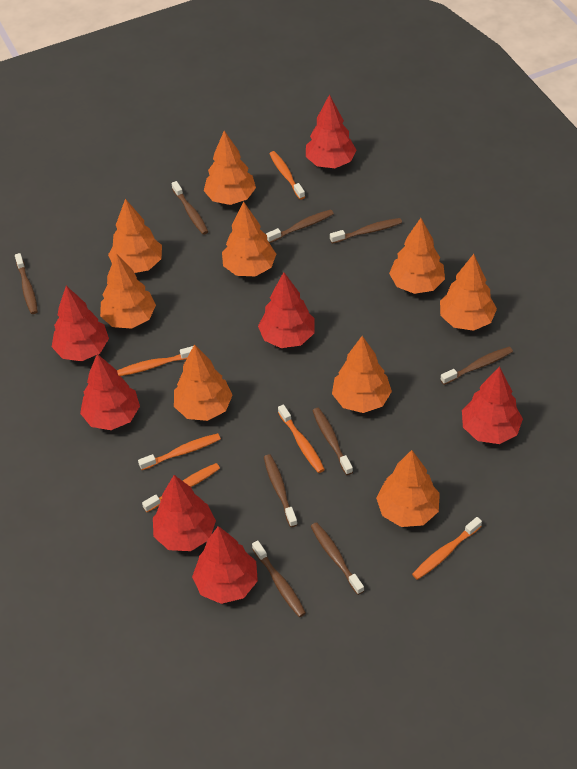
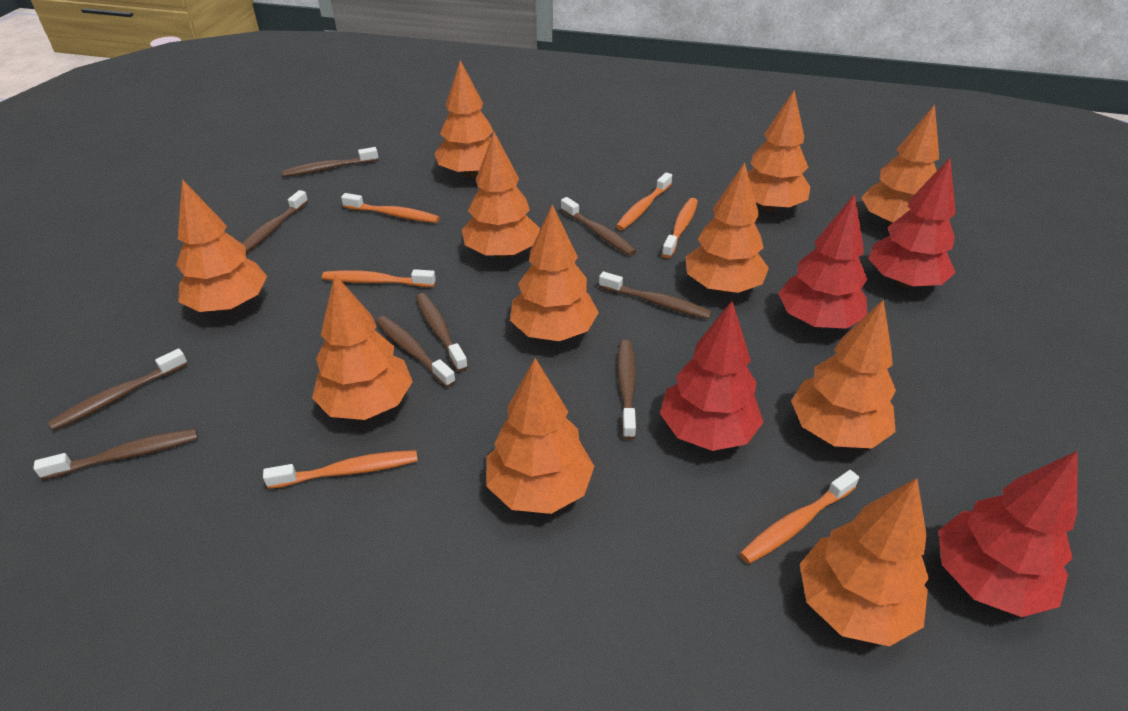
orange tree: [100,253,156,329] [108,199,162,273] [174,344,233,421] [204,131,256,205] [222,202,276,276] [332,336,392,413] [376,450,440,527] [389,218,445,294] [440,254,497,331] = 9 -> [176,179,267,312] [312,274,413,420] [434,60,493,178] [462,132,540,258] [486,358,594,514] [510,204,599,341] [686,162,769,293] [748,90,810,212] [791,299,896,449] [800,478,929,647] [861,105,939,226] = 11
red tree: [52,286,109,361] [80,354,140,430] [153,475,216,551] [192,526,258,604] [258,272,315,348] [306,94,356,168] [462,366,523,444] = 7 -> [660,301,763,451] [778,194,867,329] [868,158,956,288] [938,451,1078,617] = 4

